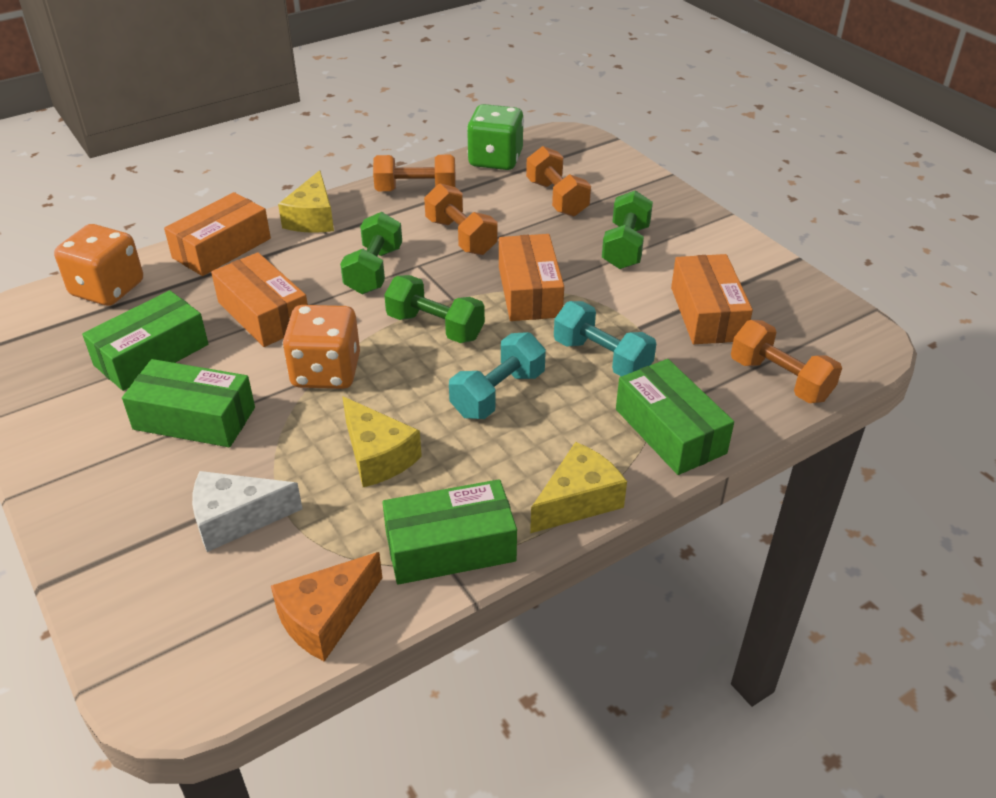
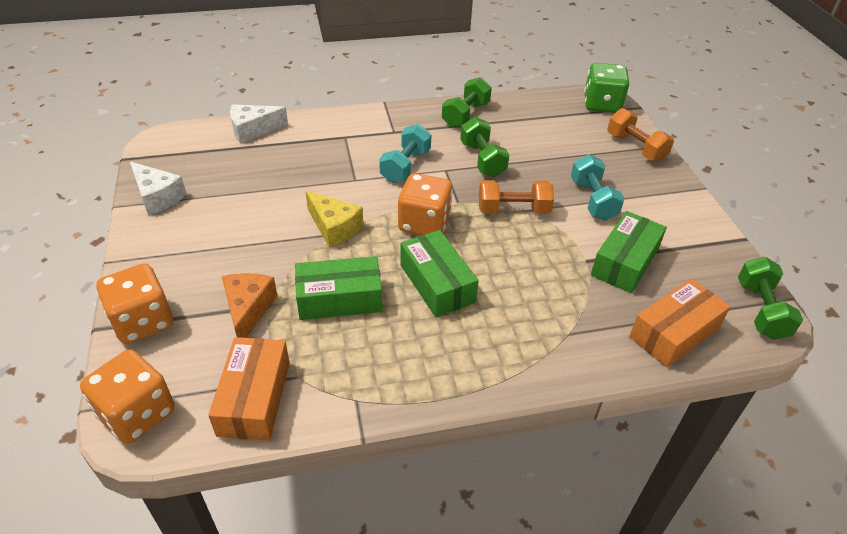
green box: [82,290,208,391] [122,359,255,447] [382,479,517,584] [616,359,734,475] = 4 -> [295,256,382,320] [401,230,479,317] [591,211,667,293] = 3
orange box: [164,192,271,276] [211,252,308,347] [499,234,564,321] [671,254,753,344] = 4 -> [208,337,290,441] [629,278,730,367] = 2
orange dice: [54,224,143,306] [283,305,360,389] = 2 -> [80,350,175,444] [96,263,173,344] [398,173,453,235] = 3
orange dumbbell: [373,155,455,191] [424,183,497,255] [526,146,591,217] [731,320,842,403] = 4 -> [479,180,554,214] [607,108,674,162] = 2
white cheese: [192,471,303,552] = 1 -> [130,162,187,215] [230,104,288,144] = 2
yellow cheese: [278,170,334,233] [342,396,422,487] [530,442,627,533] = 3 -> [305,191,363,248] = 1

